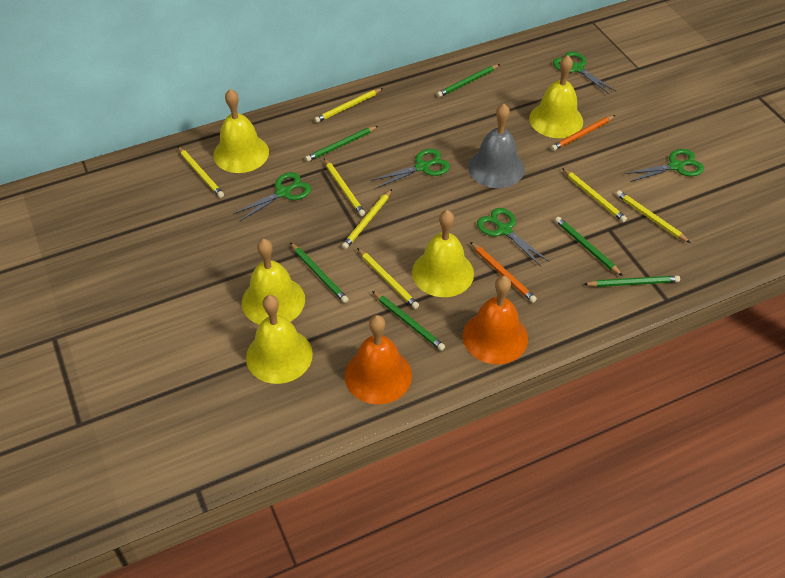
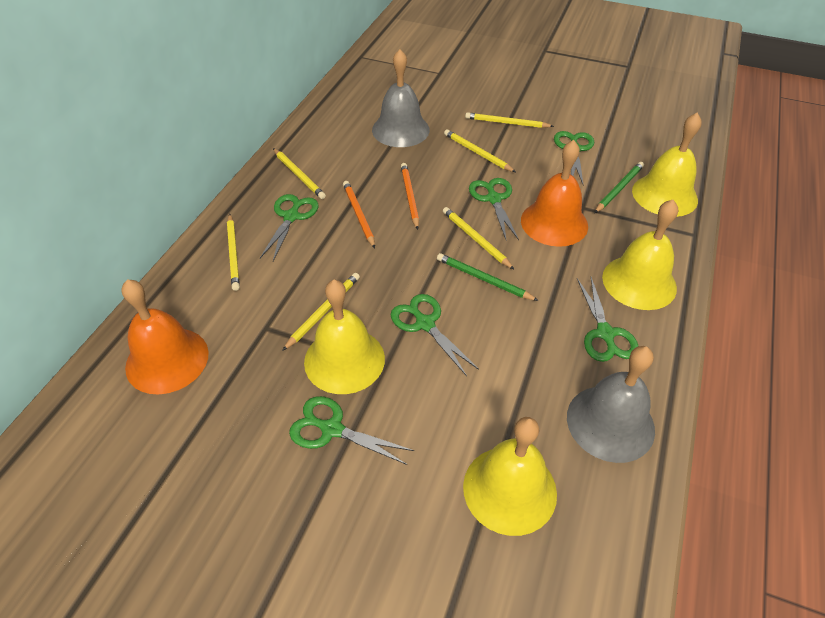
green pencil: [290,243,349,303] [305,126,378,162] [372,291,445,351] [437,64,500,97] [555,217,623,276] [584,276,680,287] = 6 -> [437,253,539,301] [595,162,644,213] = 2
green scissors: [233,172,311,221] [371,149,450,188] [477,208,549,266] [553,51,617,95] [625,149,704,182] = 5 -> [260,194,319,261] [289,396,414,465] [391,294,479,376] [469,178,519,240] [554,131,594,184] [577,277,638,362] = 6
grey bell: [468,104,525,188] = 1 -> [372,49,430,147] [567,346,655,463] = 2
yellow bell: [213,89,269,173] [242,239,305,325] [246,295,313,384] [412,210,474,297] [529,55,583,138] = 5 -> [304,280,385,394] [463,417,557,536] [602,200,678,310] [632,113,702,217] = 4
yellow pencil: [178,147,224,198] [314,88,383,123] [324,158,365,216] [342,189,392,249] [357,248,419,309] [562,168,627,222] [616,190,690,243] = 7 -> [227,214,240,291] [273,148,326,199] [282,273,360,351] [443,207,514,269] [444,129,516,172] [465,112,554,128] = 6

